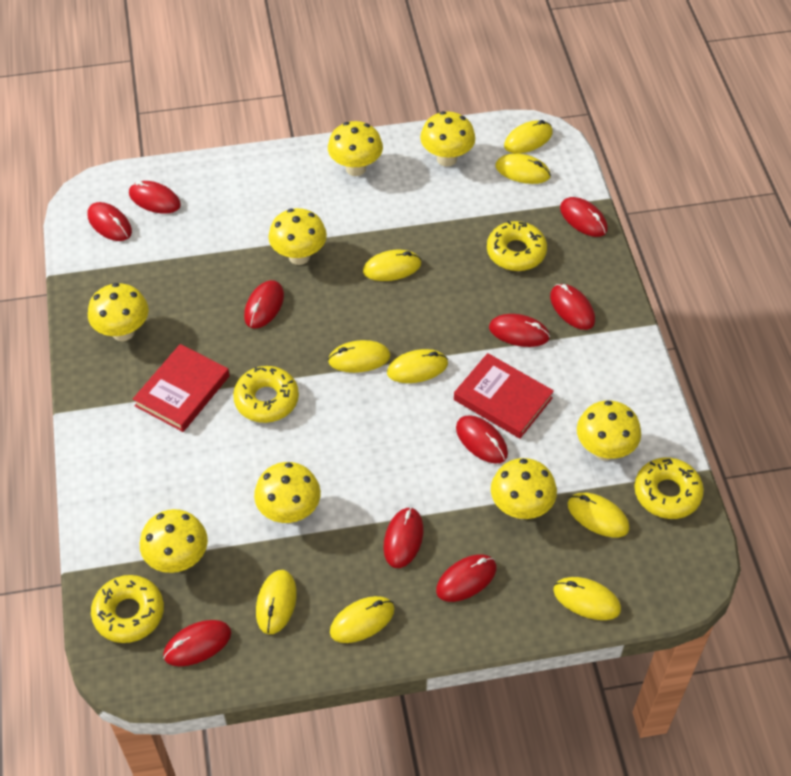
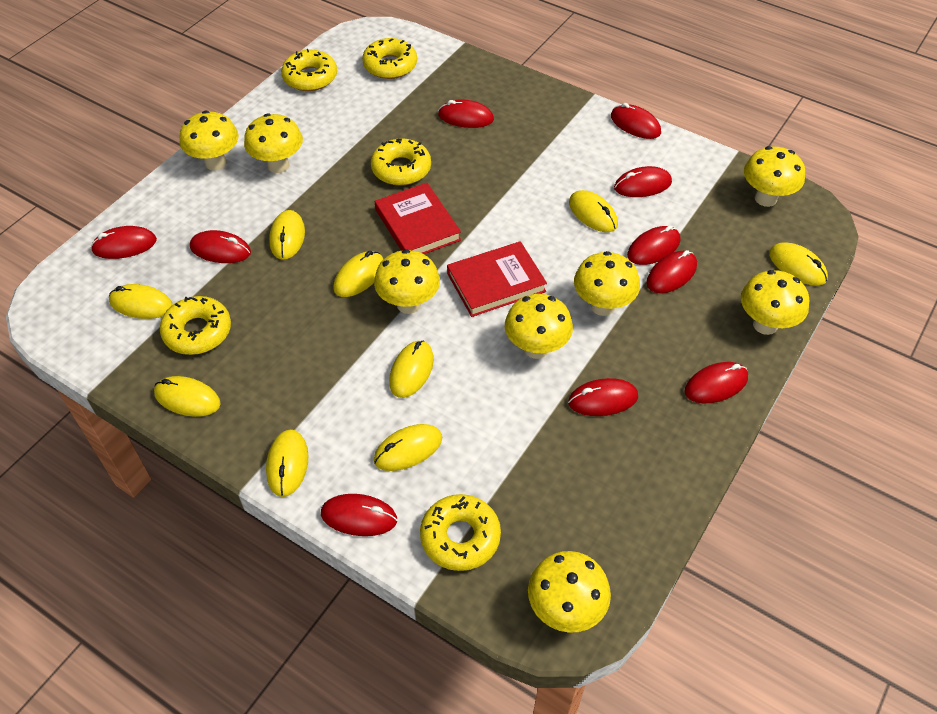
yellow donut: [91,575,164,643] [233,366,299,423] [487,221,547,271] [634,458,704,519] = 4 -> [160,296,231,355] [281,49,337,91] [362,38,417,79] [371,138,431,186] [420,494,501,571] = 5

